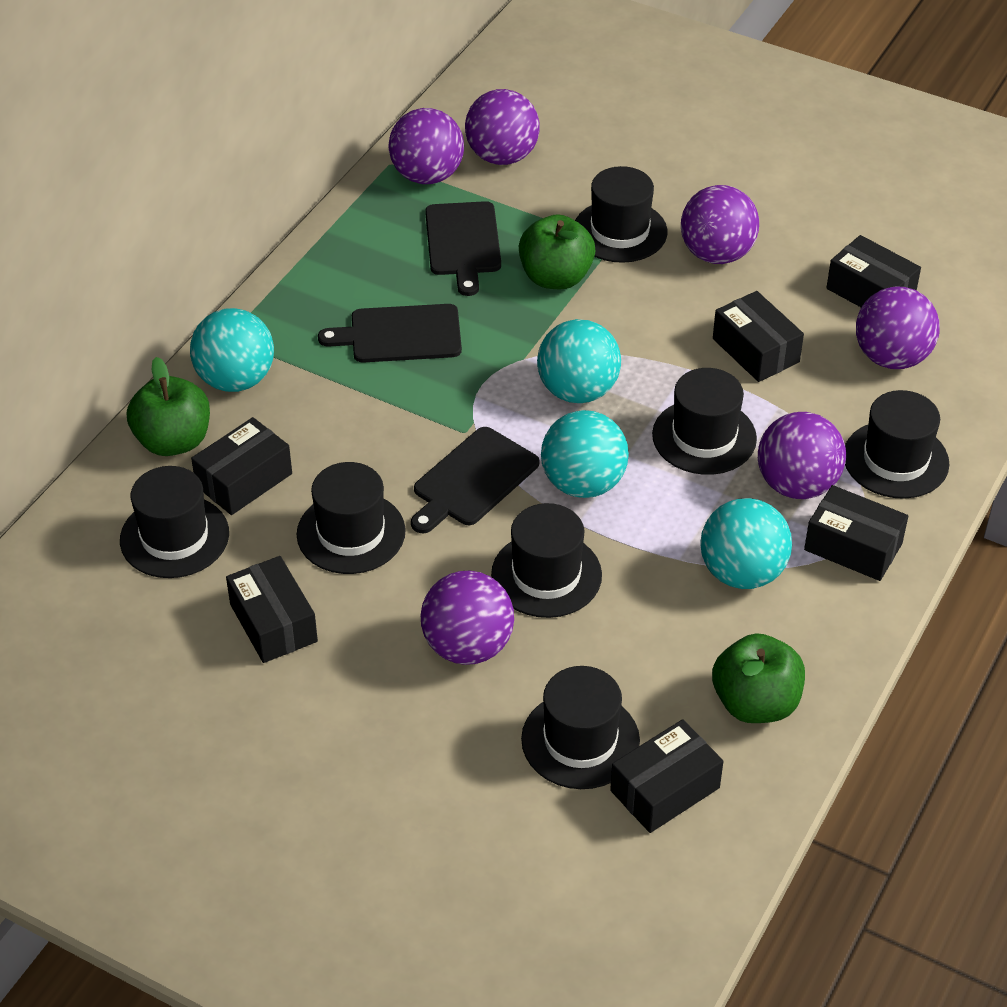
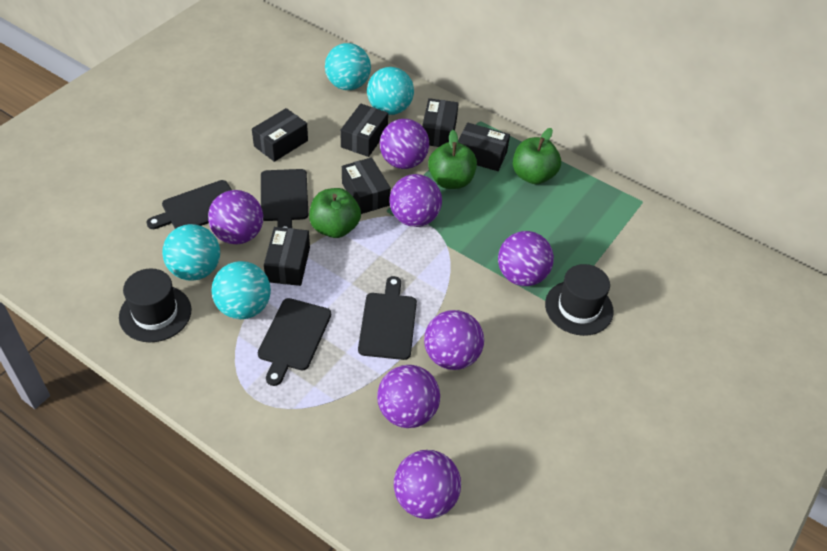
black cutting board: [318,304,462,363] [411,427,539,533] [425,201,501,296] = 3 -> [146,180,232,229] [258,298,331,386] [261,169,308,228] [358,276,417,360] = 4
black hat: [120,466,229,578] [297,462,406,574] [491,503,602,618] [521,666,640,789] [575,166,668,263] [652,368,757,475] [845,390,949,499] = 7 -> [119,268,191,342] [545,264,614,336] = 2
purple ball: [389,108,464,184] [421,571,514,665] [465,89,540,165] [681,185,759,264] [758,412,846,499] [856,287,940,369] = 6 -> [208,190,263,244] [377,365,440,428] [380,119,429,169] [389,174,442,227] [394,450,461,519] [424,310,484,370] [498,231,554,286] = 7

